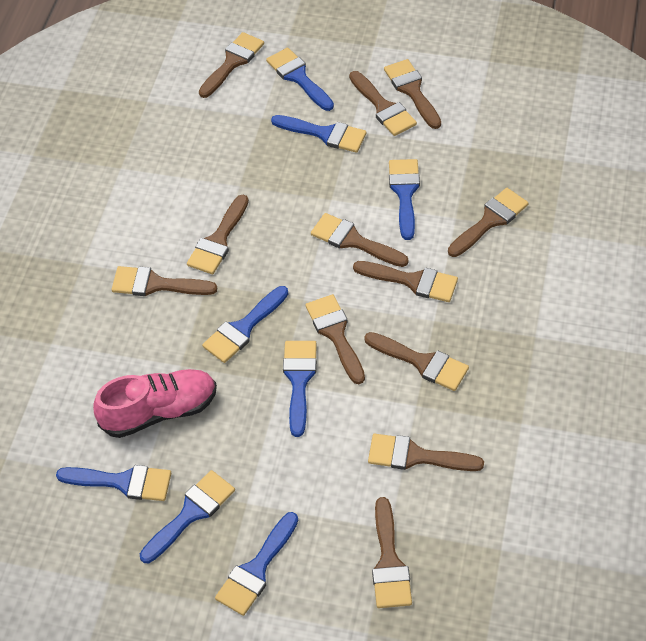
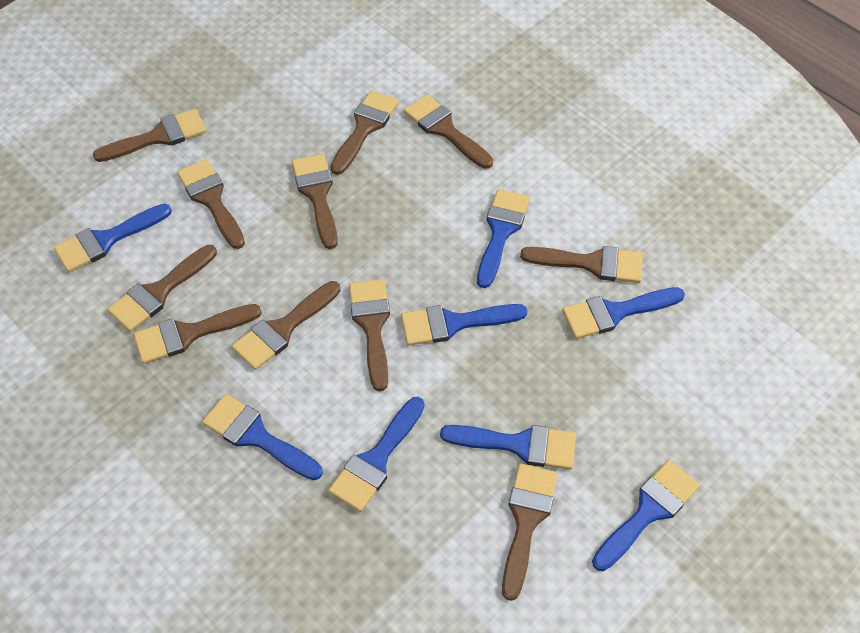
brown brush: [111,266,217,296] [187,195,249,274] [199,32,264,98] [305,294,365,384] [311,213,409,267] [349,71,417,136] [353,261,458,302] [364,332,469,391] [368,434,484,471] [372,497,412,608] [384,59,441,129] [448,188,529,257] = 12 -> [93,109,206,162] [107,245,217,332] [134,304,262,364] [177,159,245,249] [232,281,340,370] [292,154,338,249] [331,90,399,175] [349,279,390,391] [404,94,493,169] [502,463,558,601] [520,246,643,283] = 11
pink shoe: [93,369,217,438] = 1 -> none = 0

